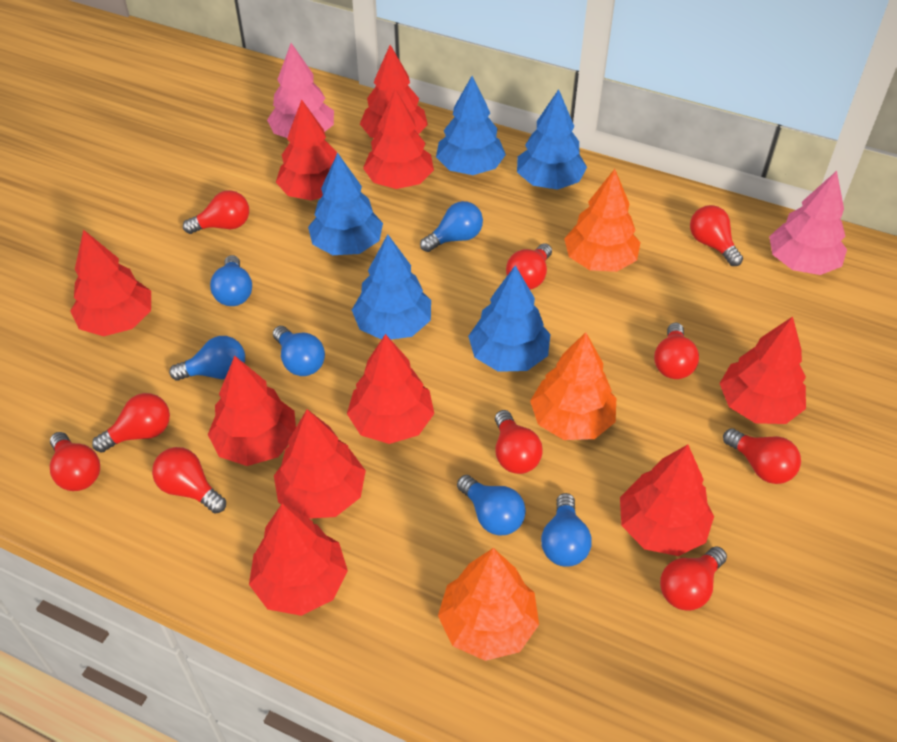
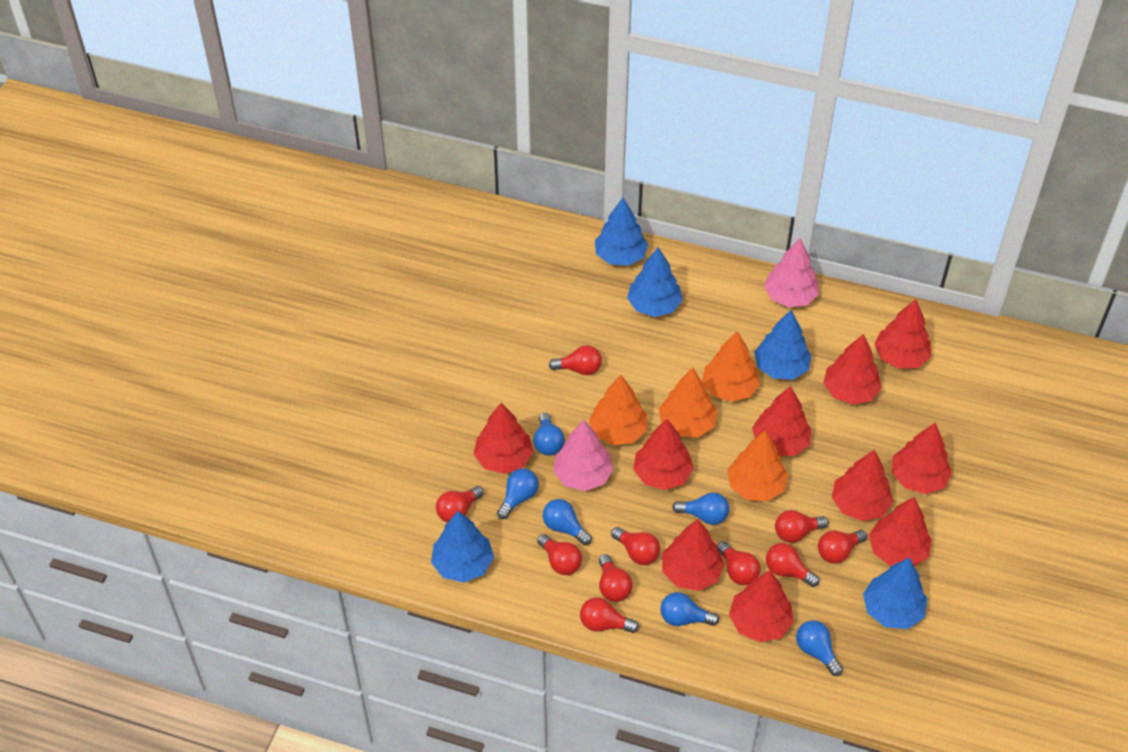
orange tree: [438,548,539,661] [530,332,616,440] [564,169,641,272] = 3 -> [589,375,647,445] [659,367,718,437] [702,331,760,402] [727,431,788,501] = 4

